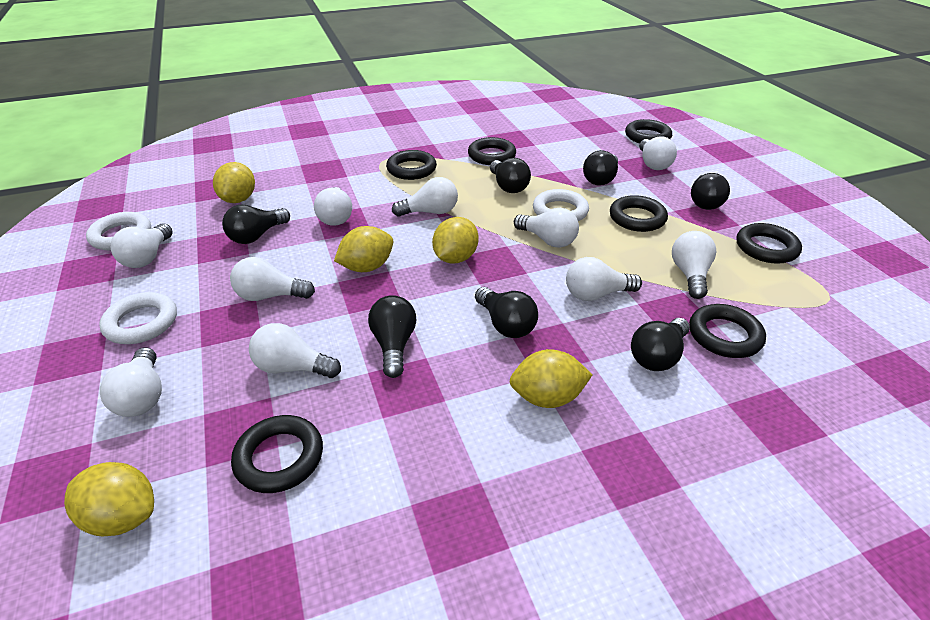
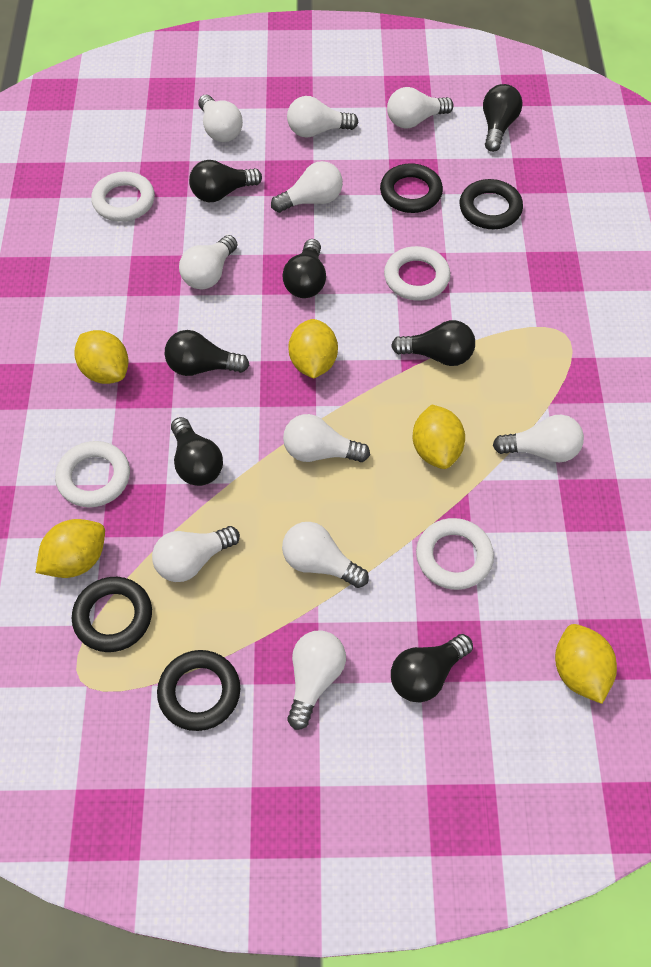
black ring: [231,415,323,493] [386,150,437,180] [468,137,516,165] [610,195,668,232] [625,119,672,143] [689,304,766,358] [737,223,802,264] = 7 -> [72,577,152,652] [157,650,240,731] [380,163,443,213] [460,179,523,229] = 4
white ring: [86,212,151,250] [99,292,177,344] [533,189,589,221] = 3 -> [55,441,130,507] [91,172,155,222] [384,246,450,301] [416,518,494,590] = 4

